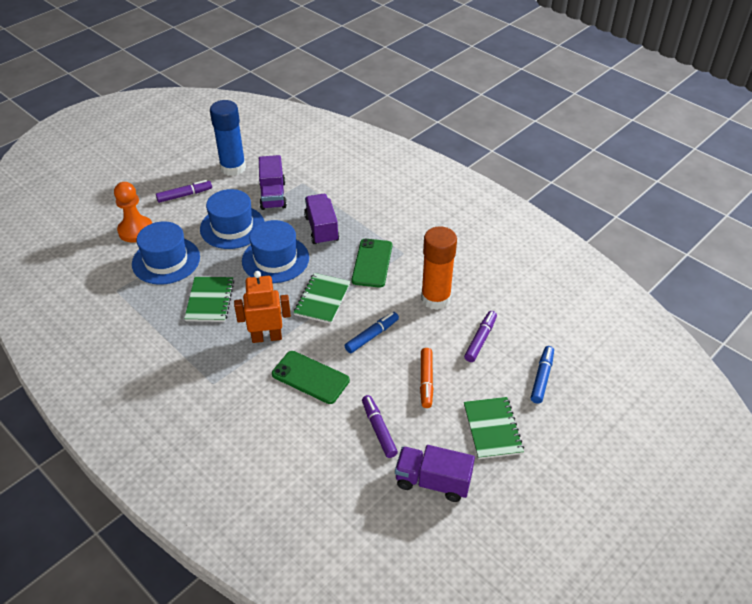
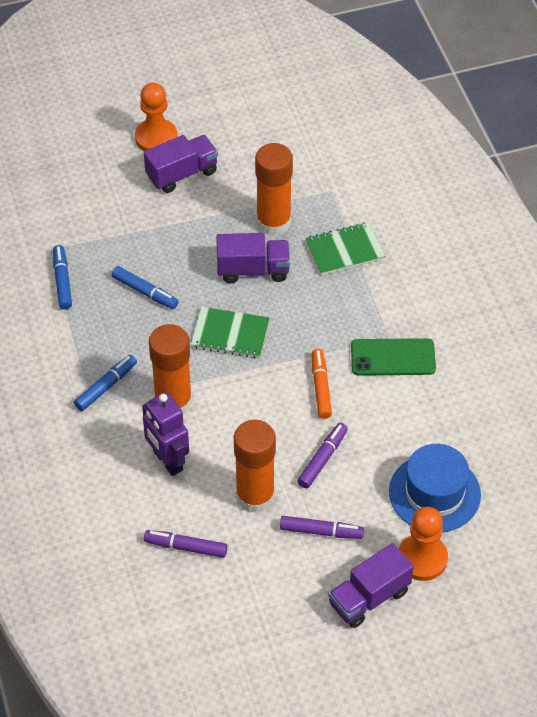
blue glue stick: [210,100,246,176] = 1 -> none = 0
blue hat: [132,221,200,285] [200,189,265,249] [242,220,309,283] = 3 -> [389,444,481,532] = 1
blue marker: [345,312,399,353] [531,346,554,404] = 2 -> [53,245,72,310] [74,355,137,411] [112,266,179,309] = 3
green notebook: [184,277,234,322] [293,273,351,324] [464,397,524,459] = 3 -> [191,307,270,358] [305,222,385,275] = 2
green phone: [272,351,350,404] [352,239,392,288] = 2 -> [351,338,436,376] = 1
orange glue stick: [421,226,457,310] = 1 -> [149,324,192,414] [234,420,276,513] [255,143,293,236] = 3
orange pawn: [114,182,152,242] = 1 -> [135,83,177,151] [399,507,448,581] = 2
orange robot: [234,271,291,343] = 1 -> none = 0
purple robot: none = 0 -> [142,392,189,476] = 1

